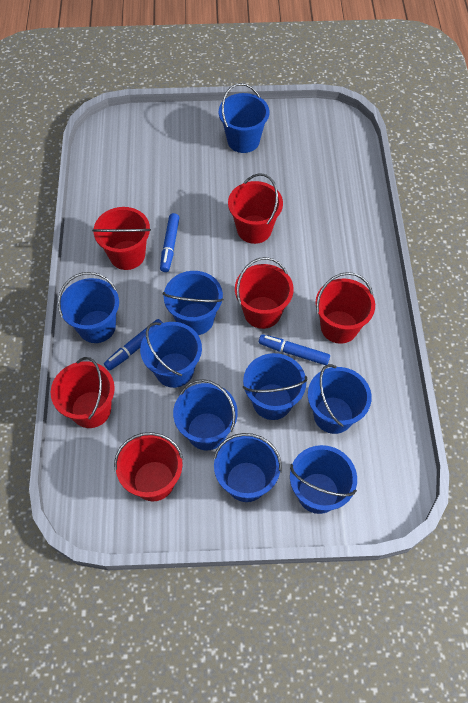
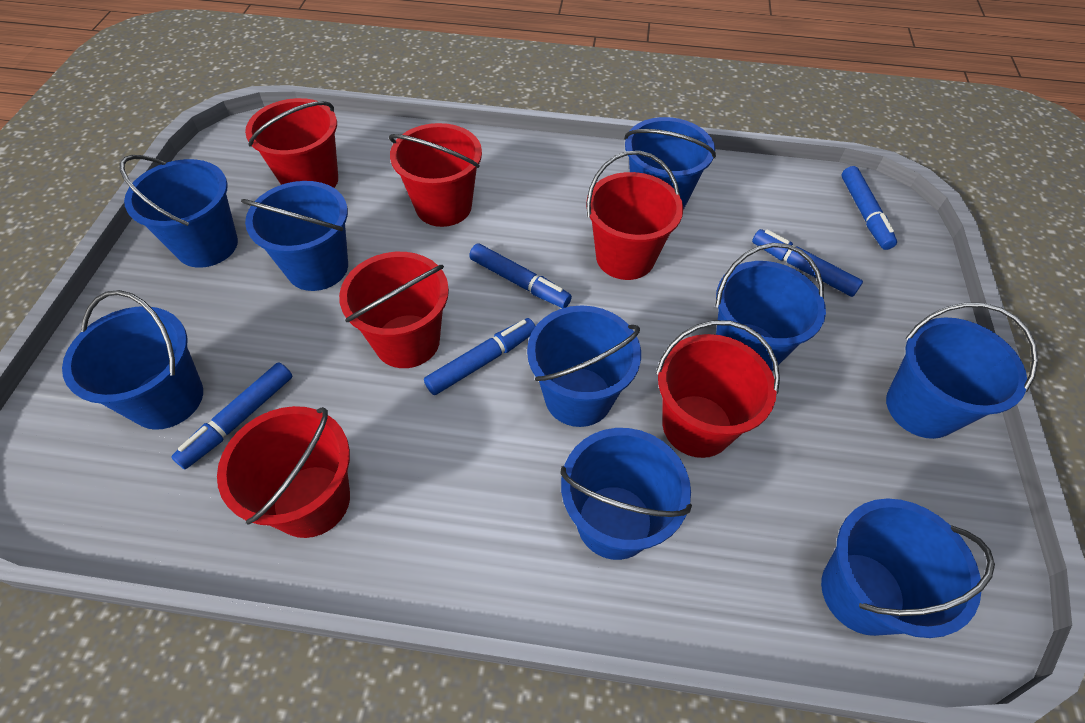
blue marker: [104,319,163,371] [160,213,180,272] [259,334,330,365] = 3 -> [172,362,293,469] [424,318,536,395] [469,243,572,308] [752,229,863,297] [842,166,897,250] = 5

